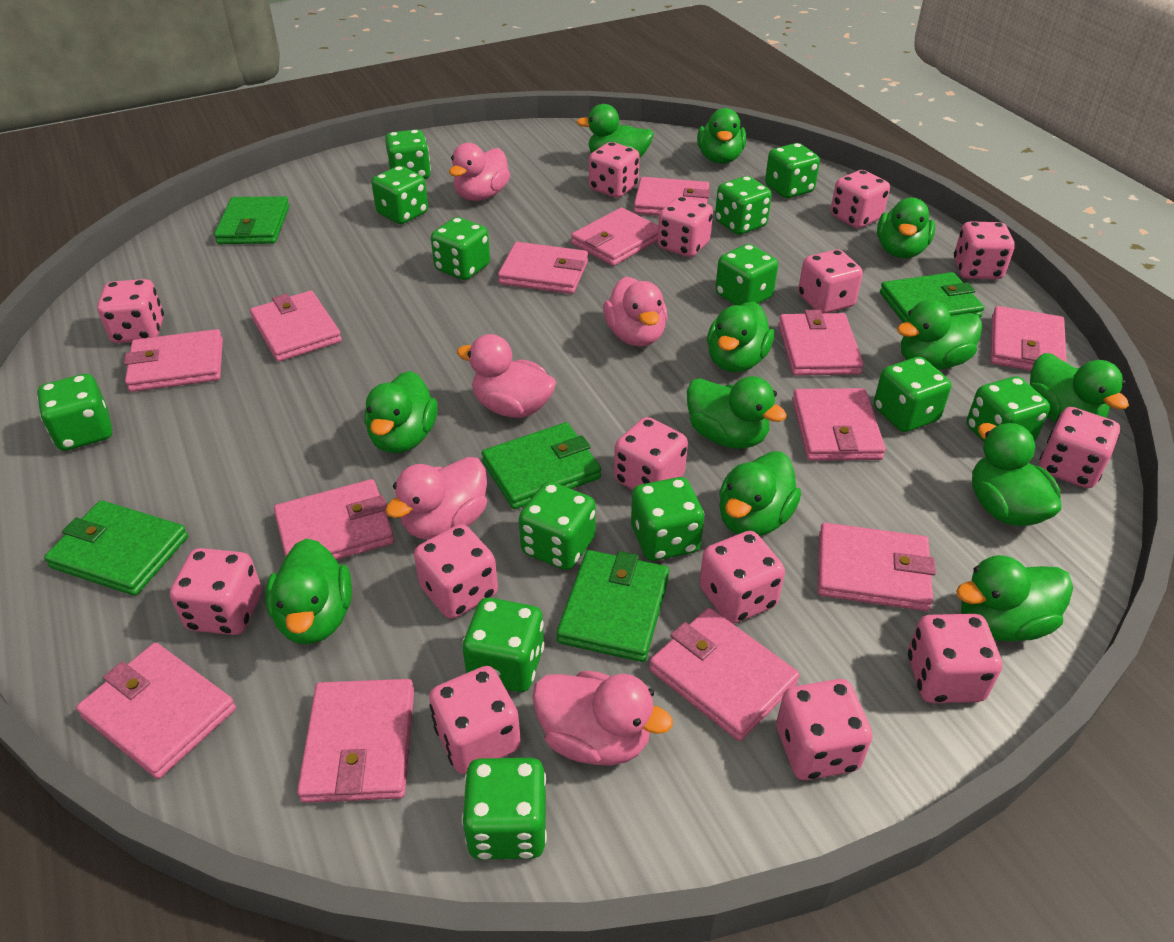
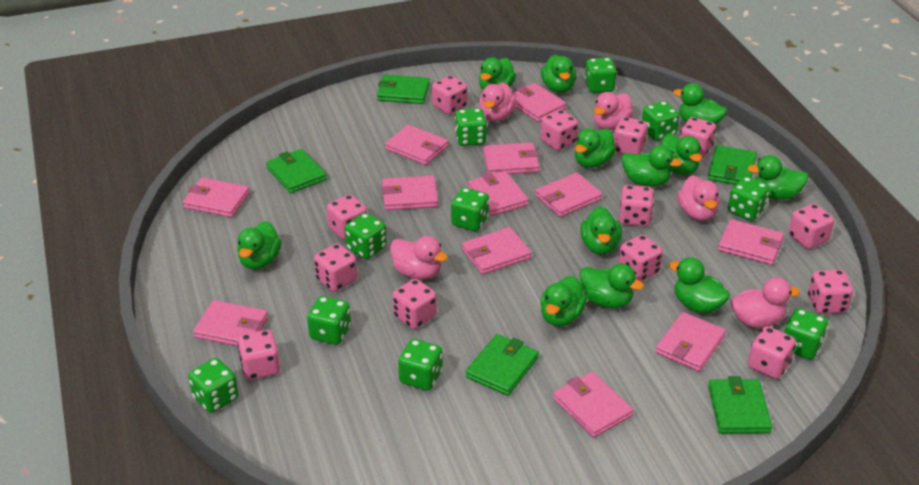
green dice: [37,374,112,451] [372,166,428,224] [385,129,431,179] [431,217,490,280] [462,598,545,692] [462,758,547,860] [519,482,596,570] [631,477,704,561] [715,176,772,235] [715,244,778,305] [765,143,820,198] [874,357,951,432] [967,376,1050,442] = 13 -> [188,358,239,413] [307,296,351,345] [345,213,387,259] [398,339,443,391] [451,188,489,231] [455,108,487,146] [585,58,617,93] [642,101,679,141] [728,177,770,221] [784,308,828,360] = 10
pink dice: [97,279,164,343] [170,548,262,635] [414,524,498,619] [429,666,521,774] [589,142,640,198] [614,417,688,490] [658,196,713,257] [699,531,785,624] [776,679,873,780] [798,249,863,313] [831,170,890,228] [908,614,1002,703] [954,221,1015,279] [1039,407,1120,488] = 14 -> [237,330,280,380] [314,243,357,292] [327,195,367,240] [392,279,437,329] [432,75,467,114] [540,110,578,151] [614,117,648,155] [618,235,663,281] [619,185,654,226] [680,117,716,158] [748,326,796,379] [789,204,834,249] [808,270,853,314] = 13
pink wallet: [76,643,236,779] [124,329,223,392] [250,291,342,362] [274,479,394,560] [297,679,414,803] [498,242,588,294] [571,207,658,266] [634,177,710,216] [649,608,800,741] [779,310,864,376] [792,388,886,461] [818,523,936,611] [990,306,1067,371] = 13 -> [183,178,250,217] [193,300,268,347] [381,175,438,210] [385,125,448,165] [462,227,532,275] [468,171,529,216] [483,142,539,174] [512,83,566,122] [535,173,602,217] [553,372,633,438] [655,312,726,372] [718,219,784,265] = 12

